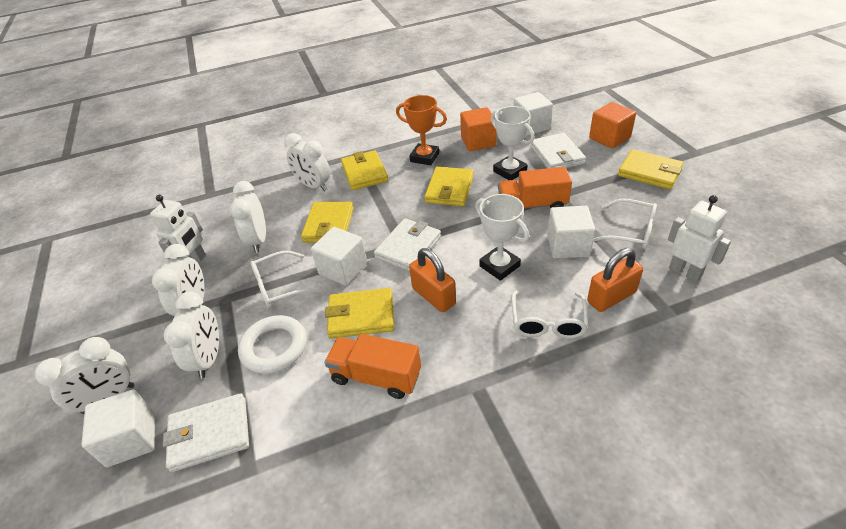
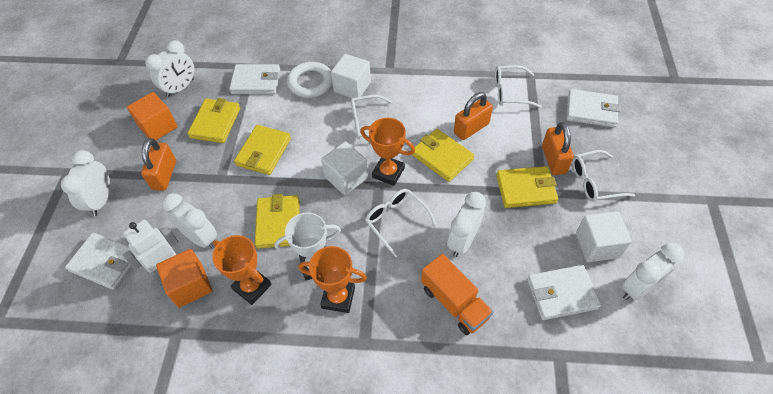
orange padlock: [409,248,456,312] [587,248,643,312] = 2 -> [141,138,176,191] [454,92,493,140] [542,122,574,175] = 3
orange trophy: [396,95,447,165] = 1 -> [212,235,272,305] [298,246,367,313] [361,118,415,186] = 3
orange truck: [324,334,421,399] [498,167,572,209] = 2 -> [421,254,493,335] = 1
white cube: [81,389,155,467] [311,227,367,286] [514,92,553,136] [547,206,595,258] = 4 -> [321,141,368,195] [331,54,371,98] [576,211,632,262] = 3
white glasses: [251,251,321,307] [511,291,588,339] [593,199,657,249] = 3 -> [351,95,392,140] [365,189,437,257] [495,65,542,108] [572,150,635,202] = 4
white robot: [150,195,206,262] [668,195,731,282] = 2 -> [123,220,178,278] = 1
white trophy: [475,194,529,281] [491,106,535,180] = 2 -> [275,212,341,280] = 1
white wallet: [163,393,249,472] [374,218,441,272] [530,133,586,168] = 3 -> [65,233,134,290] [229,64,280,94] [527,265,601,320] [567,89,620,128] = 4

